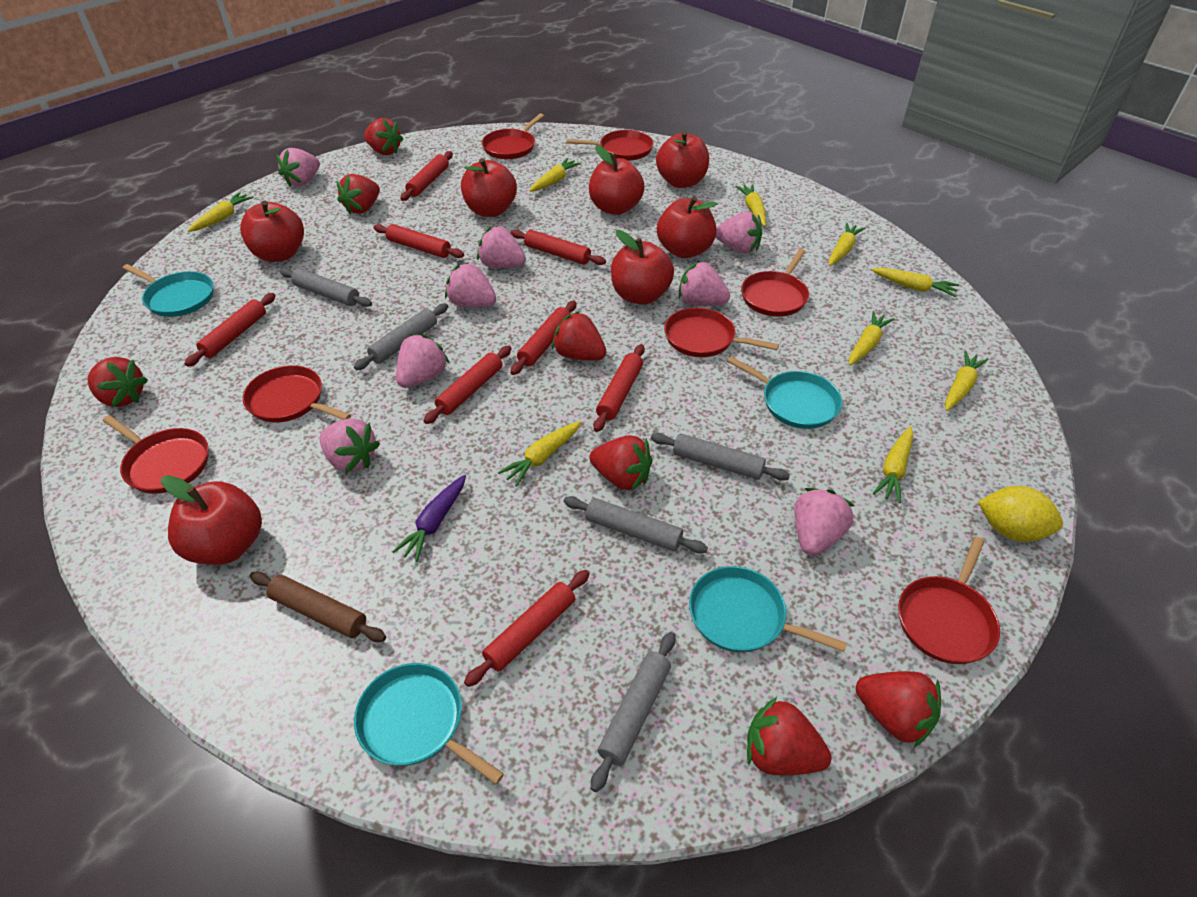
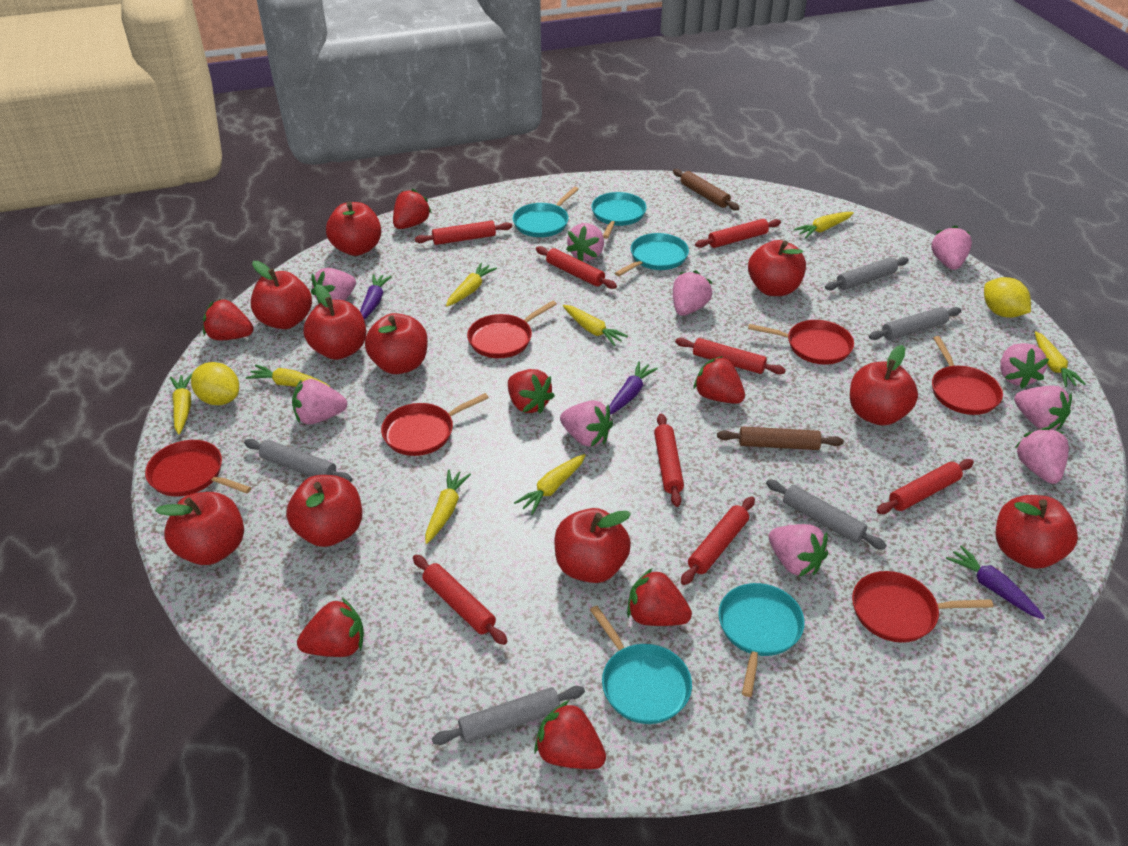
brown rolling pin: [250,571,386,642] = 1 -> [673,169,740,211] [717,426,844,450] = 2
pink strawberry: [277,148,320,187] [320,418,380,473] [396,334,450,388] [445,262,496,307] [477,226,526,268] [679,261,730,306] [716,212,762,254] [794,488,855,556] = 8 -> [292,379,347,425] [311,268,356,303] [560,400,613,447] [566,223,604,261] [673,270,712,316] [769,524,828,577] [931,225,972,270] [1000,343,1049,388] [1014,386,1072,431] [1015,427,1069,484] = 10
purple carrot: [392,475,466,562] = 1 -> [360,274,392,320] [609,361,658,415] [946,545,1045,620] = 3
red apple: [161,475,262,565] [240,200,304,262] [461,158,517,217] [589,145,645,215] [611,230,674,305] [656,131,709,188] [657,196,718,258] = 7 -> [155,492,244,565] [251,261,312,329] [286,475,362,547] [303,284,366,360] [326,201,381,256] [365,313,428,374] [555,508,631,583] [748,240,806,296] [850,345,918,426] [996,495,1078,569] = 10
red pan: [103,415,209,494] [243,365,351,423] [482,113,544,159] [567,130,653,161] [664,307,779,357] [741,249,809,317] [898,536,1000,664] = 7 -> [145,440,251,497] [381,393,489,456] [467,300,557,358] [748,320,854,365] [852,571,993,643] [932,336,1003,415] = 6
turquoise pan: [123,264,214,317] [354,663,504,784] [689,566,847,653] [727,356,842,429] = 4 -> [513,187,579,237] [590,606,692,724] [591,192,647,239] [615,233,689,276] [718,583,805,697] = 5
yellow carrot: [188,192,254,232] [498,421,581,487] [529,158,581,192] [735,184,766,226] [829,222,865,266] [849,311,895,365] [871,267,959,297] [873,426,913,503] [945,351,989,411] = 9 -> [170,373,192,434] [246,365,330,387] [425,470,471,544] [446,263,497,306] [514,454,586,515] [563,305,628,346] [794,212,854,238] [1035,331,1086,387] = 8
yellow lemon: [978,486,1063,542] = 1 -> [191,362,239,405] [984,277,1031,318] = 2

